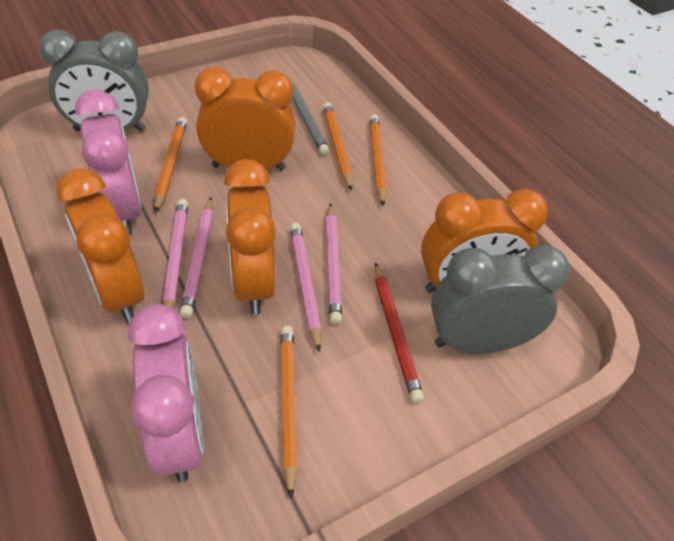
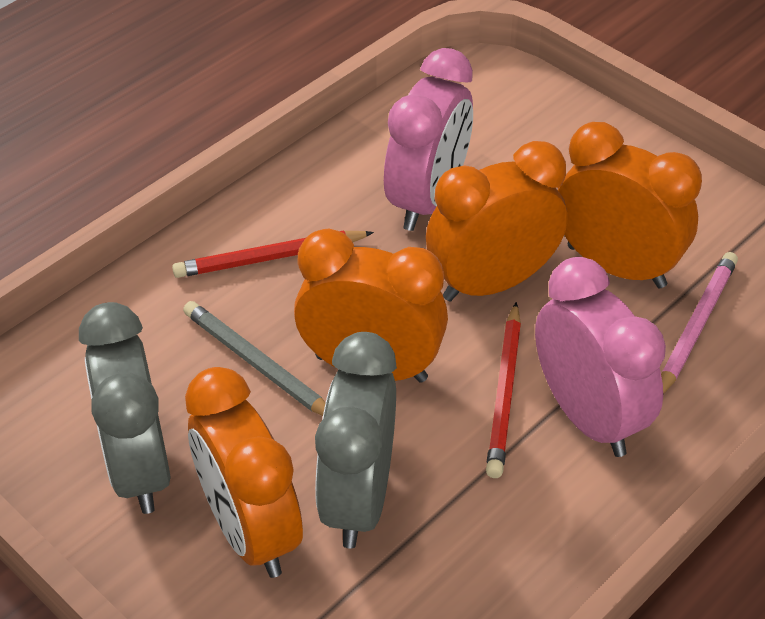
orange pencil: [154,117,187,213] [280,325,298,499] [323,102,353,191] [369,114,387,206] = 4 -> none = 0
pink pencil: [163,199,188,308] [180,197,213,318] [290,223,322,352] [326,203,342,325] = 4 -> [661,252,738,394] = 1
red pencil: [375,262,424,403] = 1 -> [172,230,374,278] [486,302,521,478] = 2

